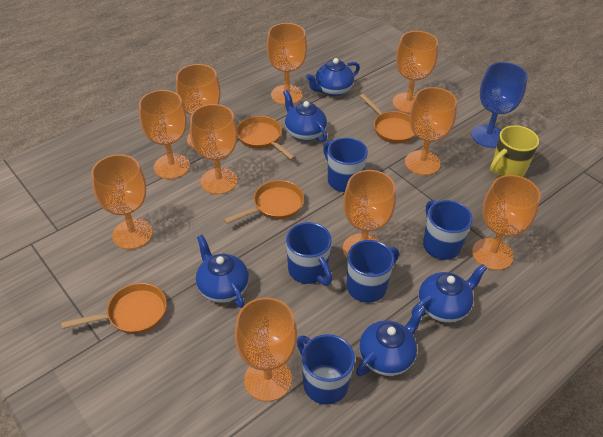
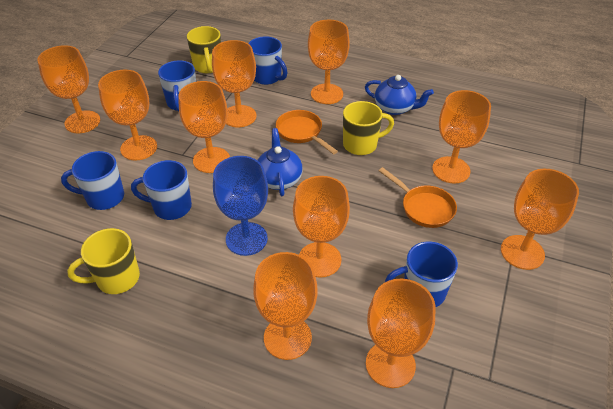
blue teapot: [196,235,249,308] [283,90,327,142] [306,58,360,96] [356,306,425,376] [412,264,487,323] = 5 -> [257,128,302,196] [365,75,434,115] = 2
orange pan: [61,283,167,334] [224,180,304,224] [237,116,296,160] [360,94,415,144] = 4 -> [276,110,338,154] [379,167,457,228] = 2
yellow mug: [490,125,539,177] = 1 -> [67,228,140,294] [187,26,221,73] [343,101,394,155] = 3

